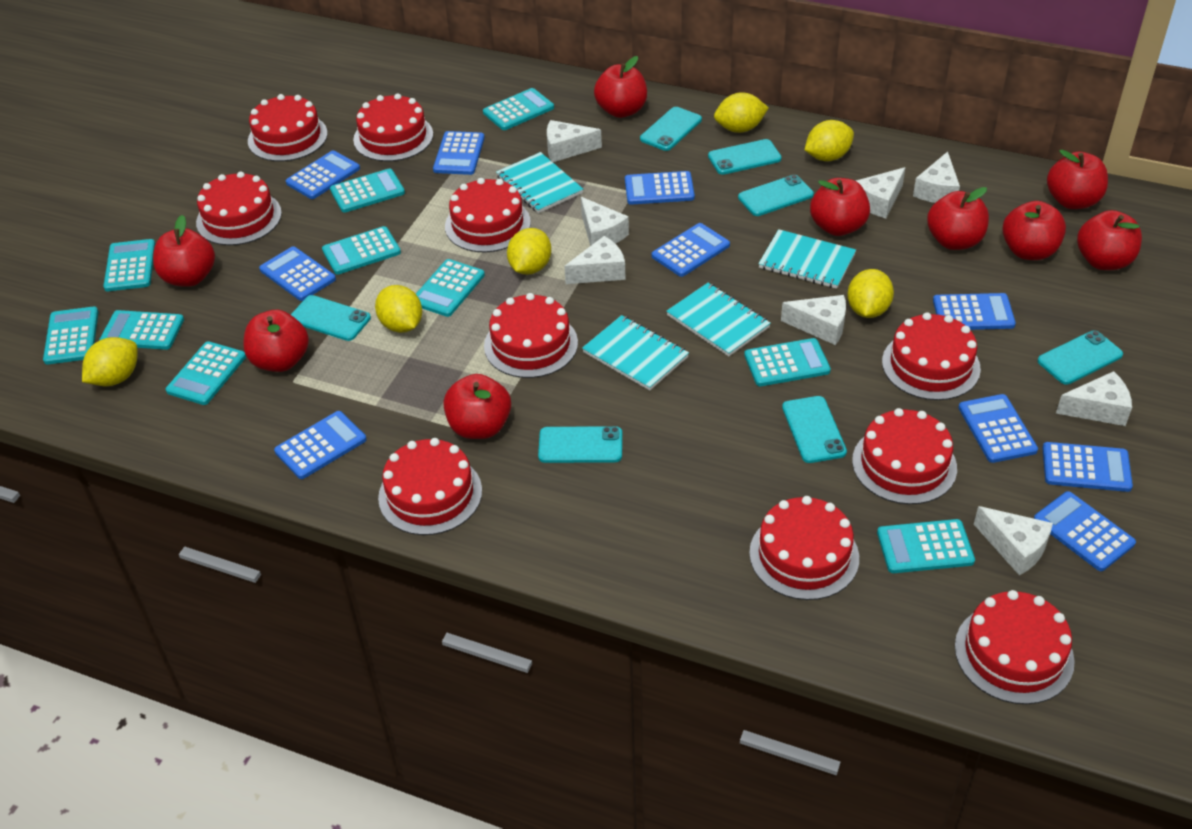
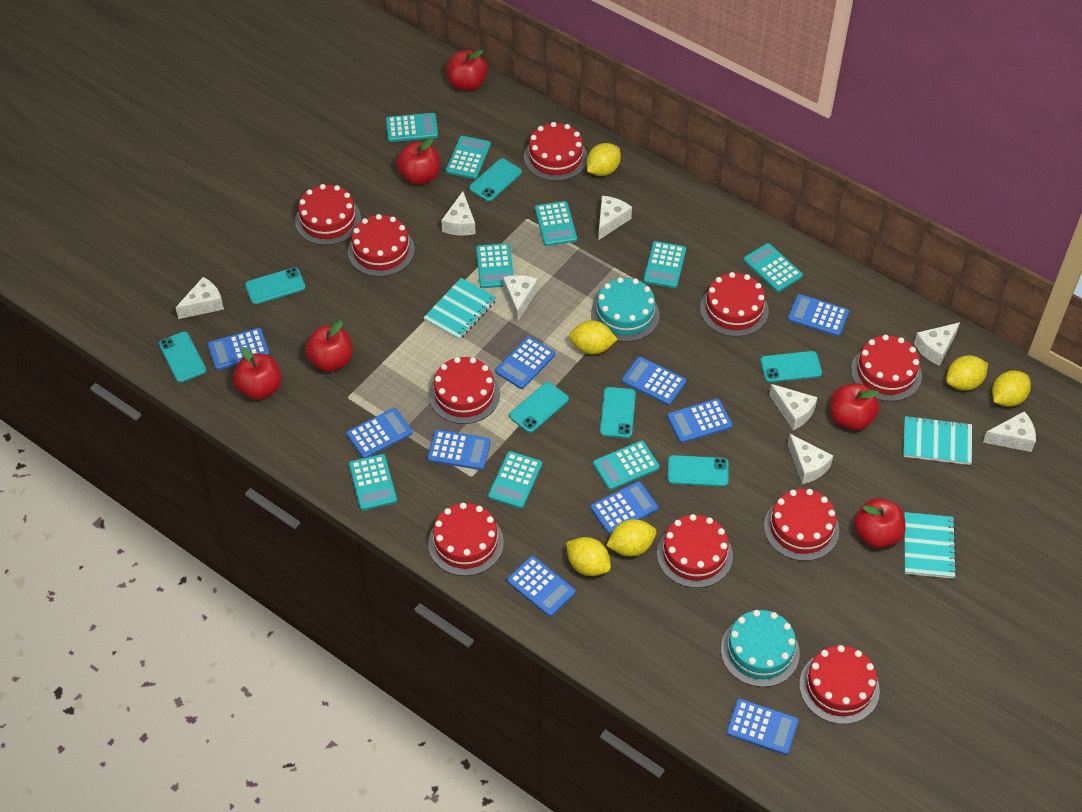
red apple: [153,215,215,287] [243,310,309,372] [443,374,511,439] [594,56,647,118] [810,178,870,236] [927,187,989,250] [1002,201,1066,260] [1047,150,1108,209] [1077,210,1142,270] = 9 -> [233,347,282,400] [305,321,353,372] [396,138,440,185] [446,50,488,91] [830,383,879,430] [854,498,906,548] = 6
turquoise cake: none = 0 -> [591,277,660,342] [721,610,800,687] = 2
turquoise calculator: [43,307,99,365] [99,310,184,350] [103,239,155,291] [165,341,246,405] [322,226,401,275] [330,169,405,213] [416,259,485,317] [483,88,554,130] [744,338,831,386] [877,519,975,573] = 10 -> [349,454,397,511] [386,113,438,142] [446,136,491,179] [476,243,513,288] [488,451,542,509] [535,201,577,246] [593,441,660,490] [643,241,686,288] [744,243,803,292] = 9
turquoise notebook: [496,152,583,213] [582,315,689,391] [666,283,771,356] [758,229,856,289] = 4 -> [423,278,497,340] [903,416,972,465] [904,512,957,579] = 3

